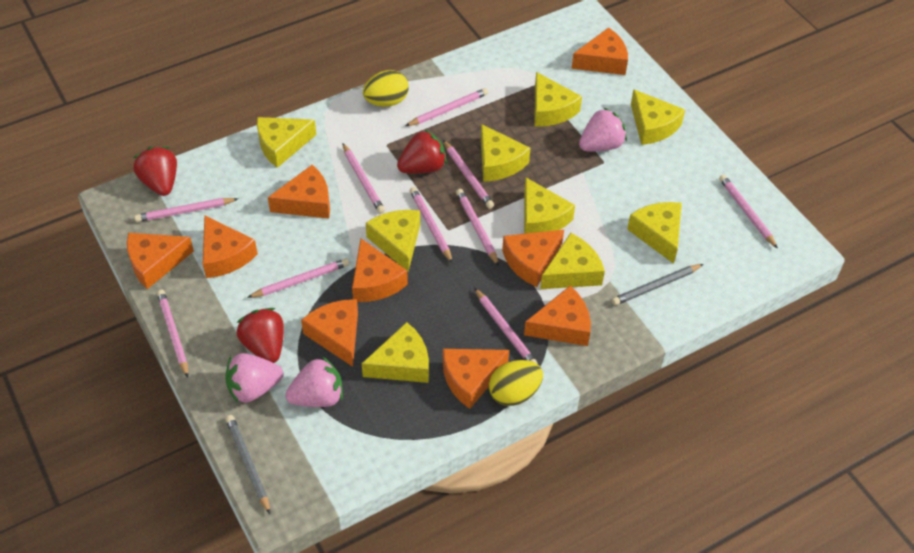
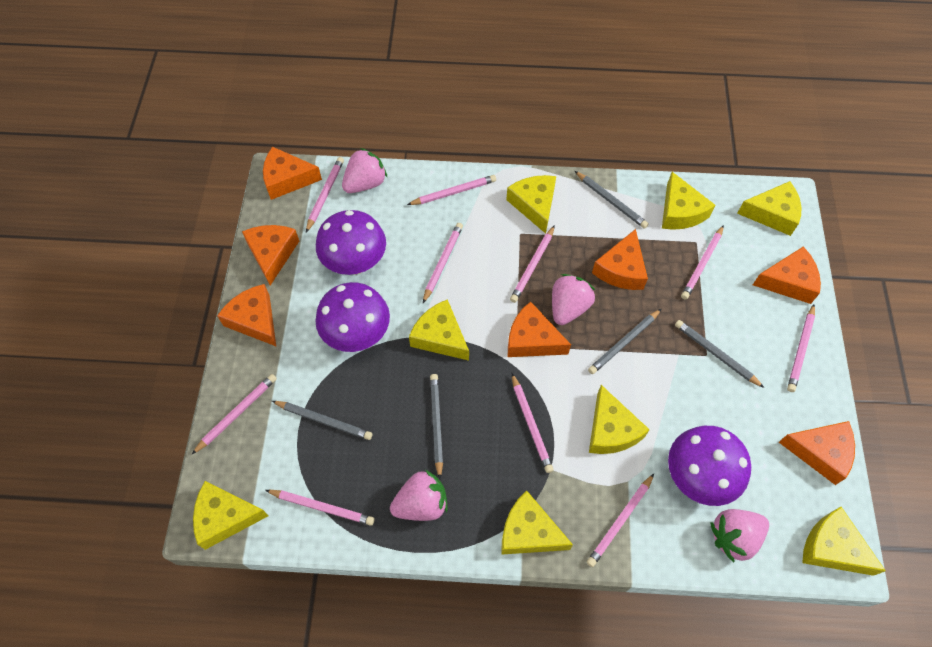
grey pencil: [226,415,270,514] [612,264,704,306] = 2 -> [272,401,372,440] [430,374,443,479] [575,171,649,229] [588,309,661,374] [675,320,764,388] = 5
orange cheese: [127,233,194,289] [203,215,258,278] [268,165,330,219] [301,299,358,367] [352,239,408,302] [443,349,509,409] [502,230,564,287] [524,286,591,346] [572,27,628,75] = 9 -> [217,284,276,346] [242,225,299,286] [263,147,322,200] [508,301,571,357] [592,229,648,290] [753,246,821,304] [779,421,855,485] = 7
pink strawberry: [225,353,283,404] [285,356,343,407] [579,107,627,151] = 3 -> [342,148,387,193] [390,470,448,521] [552,274,595,325] [710,509,769,562] = 4
purple mushroom: none = 0 -> [315,282,390,352] [316,210,386,275] [668,426,751,506] = 3
red strawberry: [133,147,177,196] [237,308,284,363] [397,130,447,174] = 3 -> none = 0
yellow cheese: [257,117,316,168] [362,322,429,383] [366,210,420,272] [481,124,530,182] [524,178,575,234] [534,72,582,127] [540,233,605,289] [627,202,682,264] [631,89,685,145] = 9 -> [193,481,269,550] [409,299,469,361] [502,491,573,554] [506,175,556,234] [589,385,650,454] [662,172,715,230] [737,181,801,236] [802,507,886,576] = 8
yellow egg: [363,70,409,107] [489,360,543,406] = 2 -> none = 0

